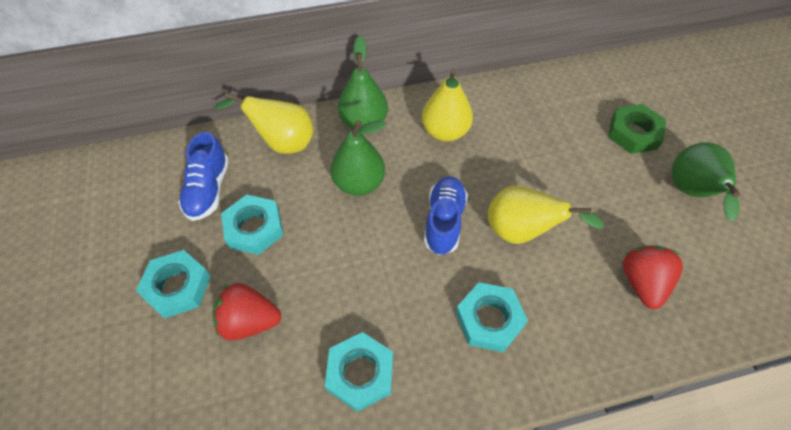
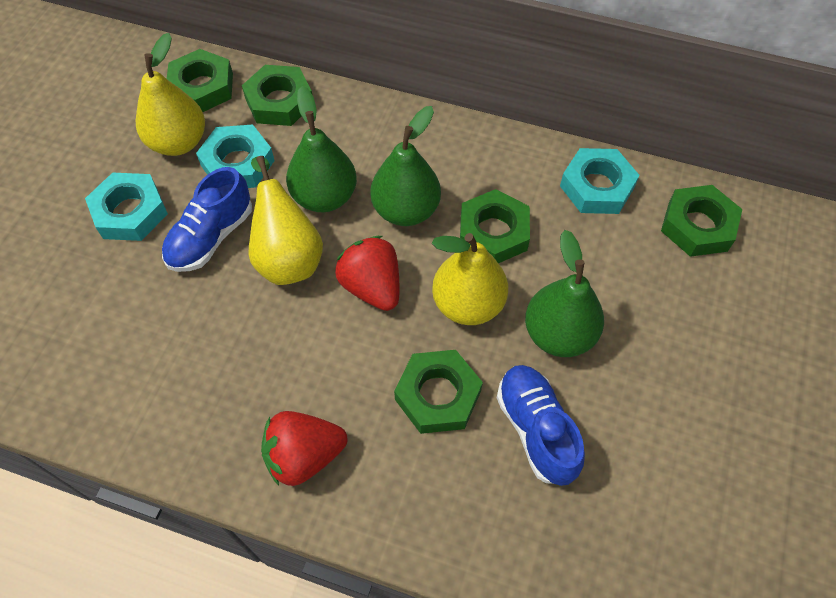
green nut: [608,104,666,154] = 1 -> [167,49,233,112] [242,65,312,126] [394,350,483,434] [460,189,530,263] [661,185,742,257] = 5
turquoise nut: [136,250,211,318] [221,195,284,255] [325,332,393,412] [456,282,528,352] = 4 -> [85,172,168,241] [196,125,275,188] [560,148,640,214] = 3

